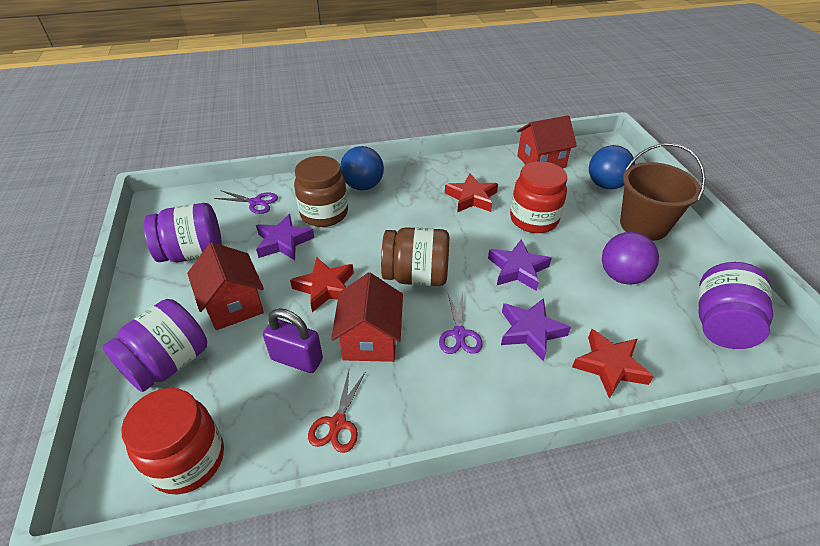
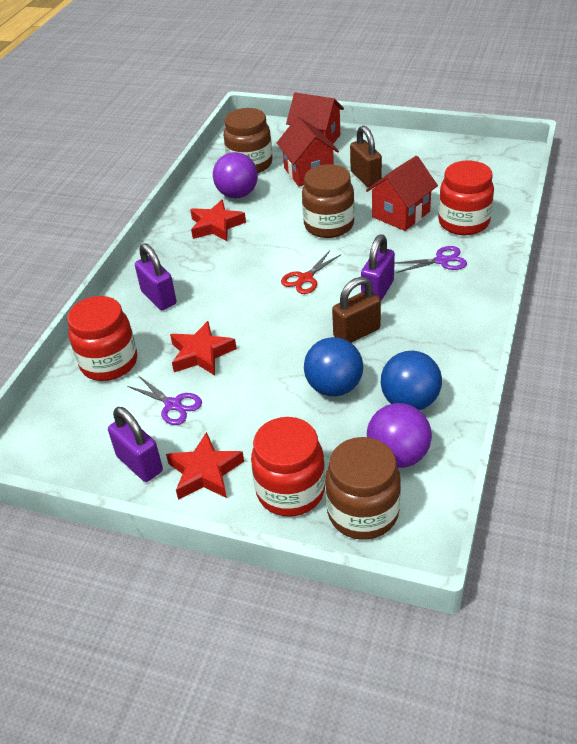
brown bucket: [620,143,706,241] = 1 -> none = 0
brown jar: [294,156,348,227] [381,227,449,286] = 2 -> [224,108,273,173] [302,164,355,238] [325,437,401,540] = 3
brown padlock: none = 0 -> [332,277,381,343] [350,125,382,187] = 2
purple ball: [602,232,659,285] = 1 -> [213,152,258,198] [367,403,432,468] = 2
purple jar: [102,299,207,392] [144,203,222,262] [698,262,773,349] = 3 -> none = 0
purple padlock: [263,308,323,373] = 1 -> [108,407,163,482] [135,243,177,310] [361,234,395,301] = 3
purple star: [256,214,315,260] [488,240,552,291] [501,298,571,361] = 3 -> none = 0
red jar: [121,388,224,494] [510,161,567,233] = 2 -> [67,296,137,381] [251,417,325,517] [438,161,494,235] = 3

